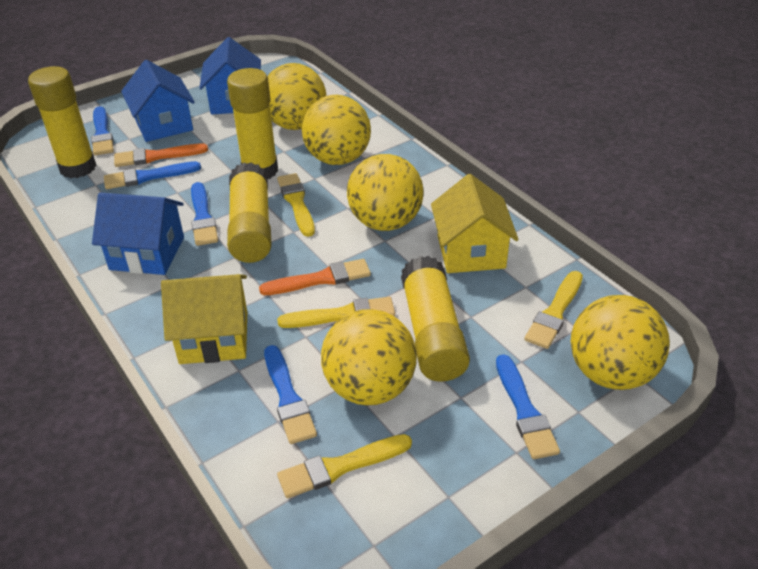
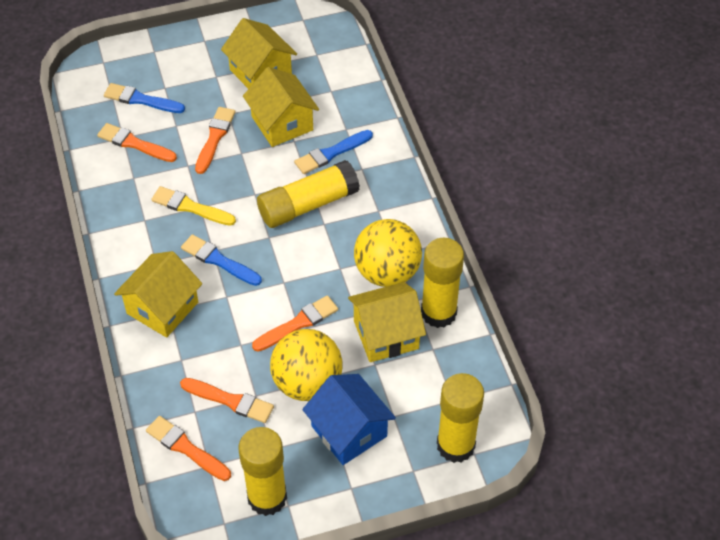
blue brush: [91,106,114,156] [104,161,201,189] [191,182,218,246] [264,345,317,444] [496,354,560,459] = 5 -> [104,83,185,113] [181,234,262,286] [294,130,373,174] = 3
blue house: [92,192,184,275] [121,60,195,142] [200,37,261,114] = 3 -> [302,374,396,465] = 1
orange brush: [114,143,208,167] [259,259,371,295] = 2 -> [97,123,177,162] [146,416,231,481] [180,378,274,423] [195,107,235,174] [252,295,338,352] = 5
yellow ball: [268,63,326,130] [302,95,371,165] [321,309,417,405] [347,154,424,231] [571,295,670,390] = 5 -> [270,329,343,401] [354,219,422,287] = 2
yellow brush: [277,173,315,237] [277,297,395,328] [277,434,412,498] [524,271,583,349] = 4 -> [151,186,236,226] = 1
yellow house: [161,274,247,364] [431,174,519,273] = 2 -> [114,251,202,338] [221,18,297,89] [243,67,319,147] [348,282,426,362] = 4

